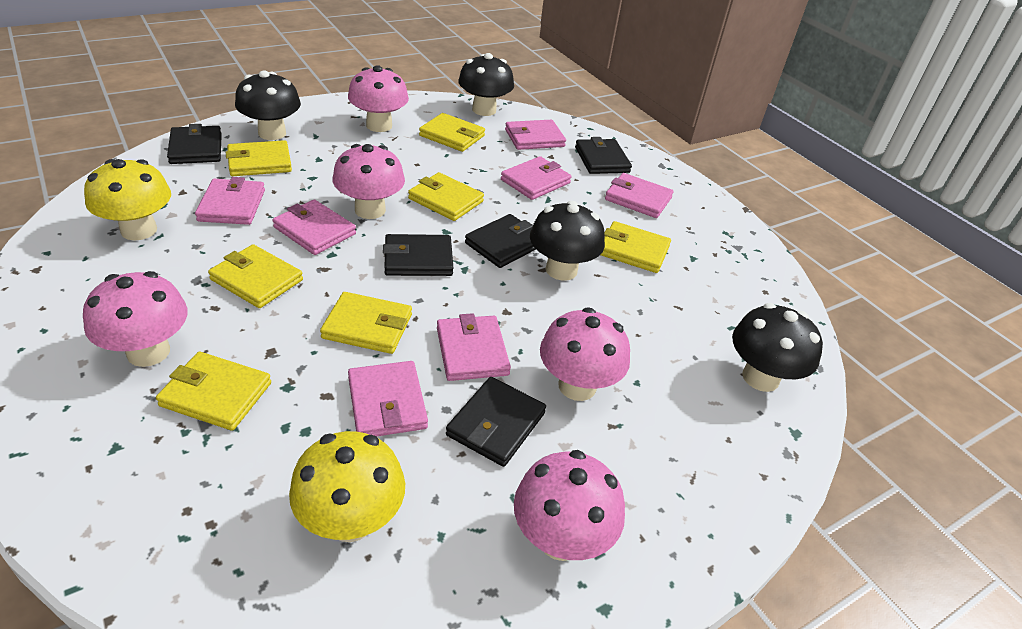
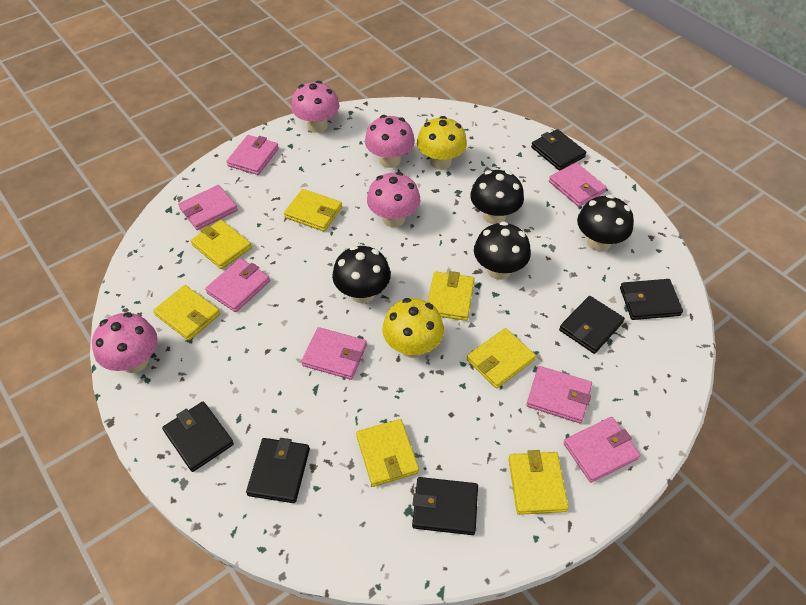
black wallet: [167,124,222,164] [383,234,453,276] [446,377,546,467] [465,214,536,268] [575,137,632,174] = 5 -> [162,402,234,472] [246,438,310,503] [412,477,478,535] [531,129,586,170] [559,296,625,354] [620,279,683,320] = 6
pink mushroom: [83,271,187,367] [333,144,405,219] [348,65,409,132] [514,450,625,561] [540,307,630,401] = 5 -> [92,312,158,373] [291,81,339,133] [365,115,415,168] [367,172,420,227] = 4

